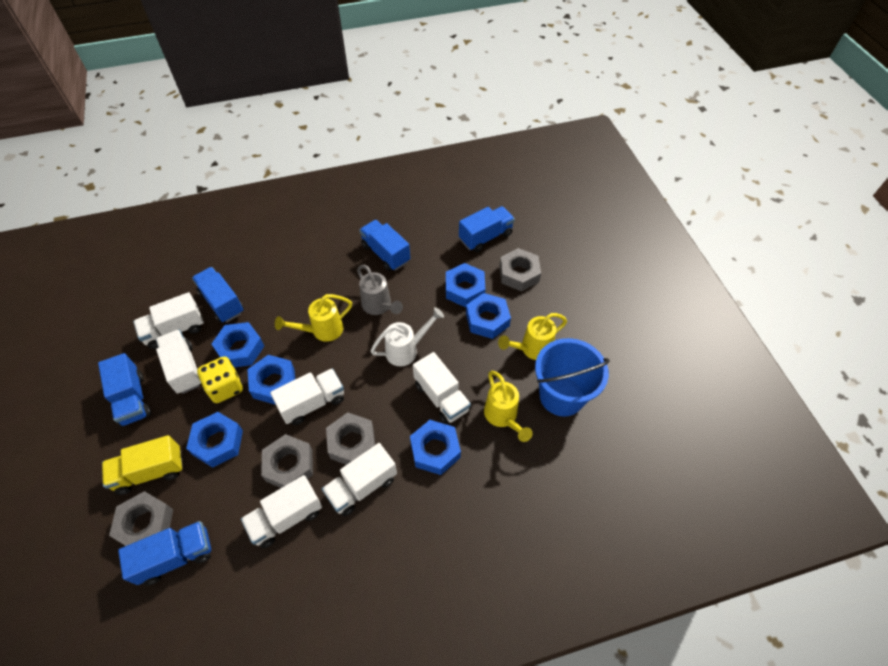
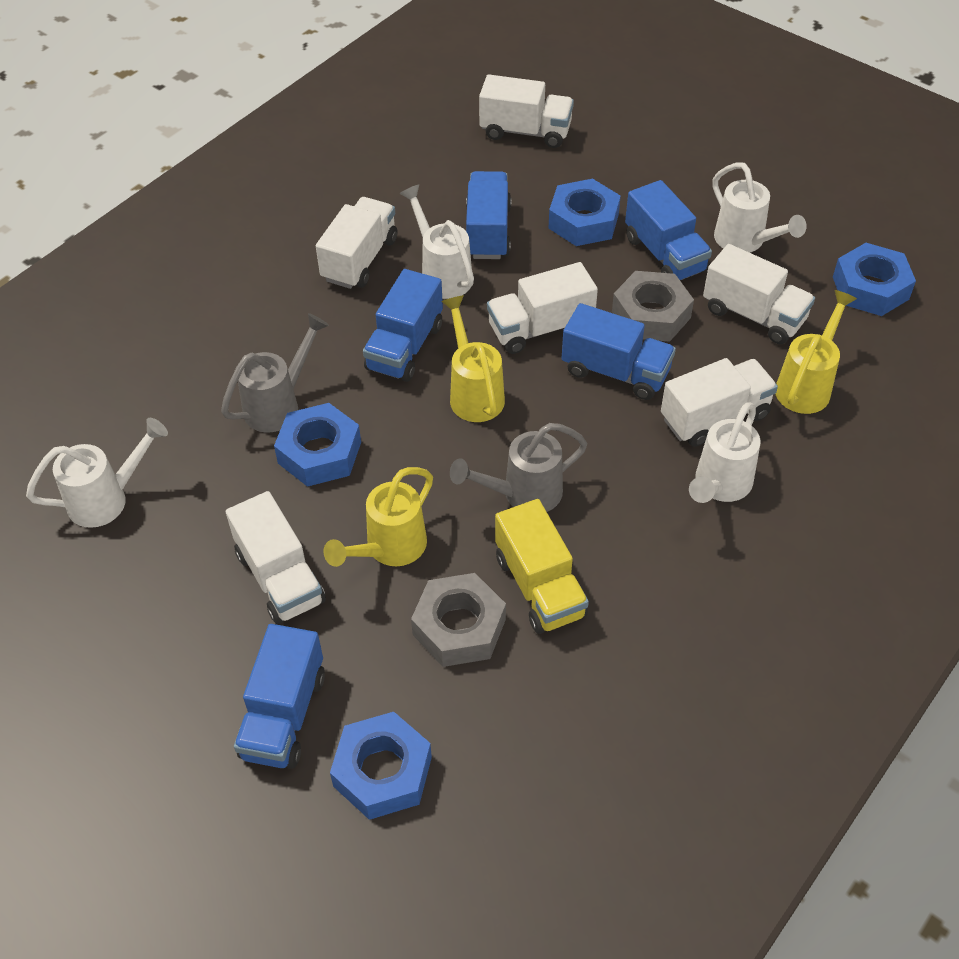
blue bucket: [535,338,610,417] = 1 -> none = 0
blue nut: [186,412,243,468] [212,322,264,367] [247,355,295,405] [410,420,461,475] [446,263,485,307] [466,293,511,339] = 6 -> [274,403,361,487] [330,712,432,820] [548,179,621,246] [833,243,916,316] = 4
grey nut: [109,491,173,546] [261,434,313,488] [326,413,375,465] [499,248,541,292] = 4 -> [411,573,506,667] [612,271,694,342] = 2
grey watering can: [357,265,403,315] = 1 -> [221,313,329,433] [450,423,587,512] = 2
white watering can: [370,307,444,366] = 1 -> [26,418,168,528] [399,184,474,299] [689,402,761,503] [712,162,807,253] = 4
yellow dice: [197,356,243,403] = 1 -> none = 0

